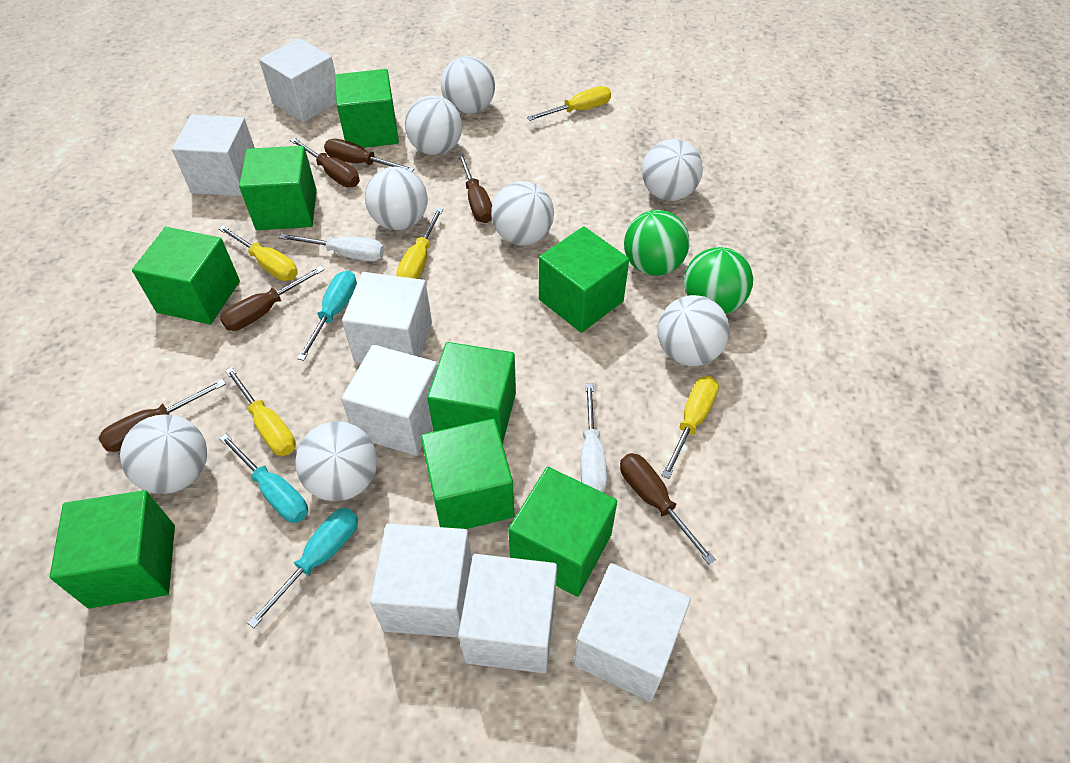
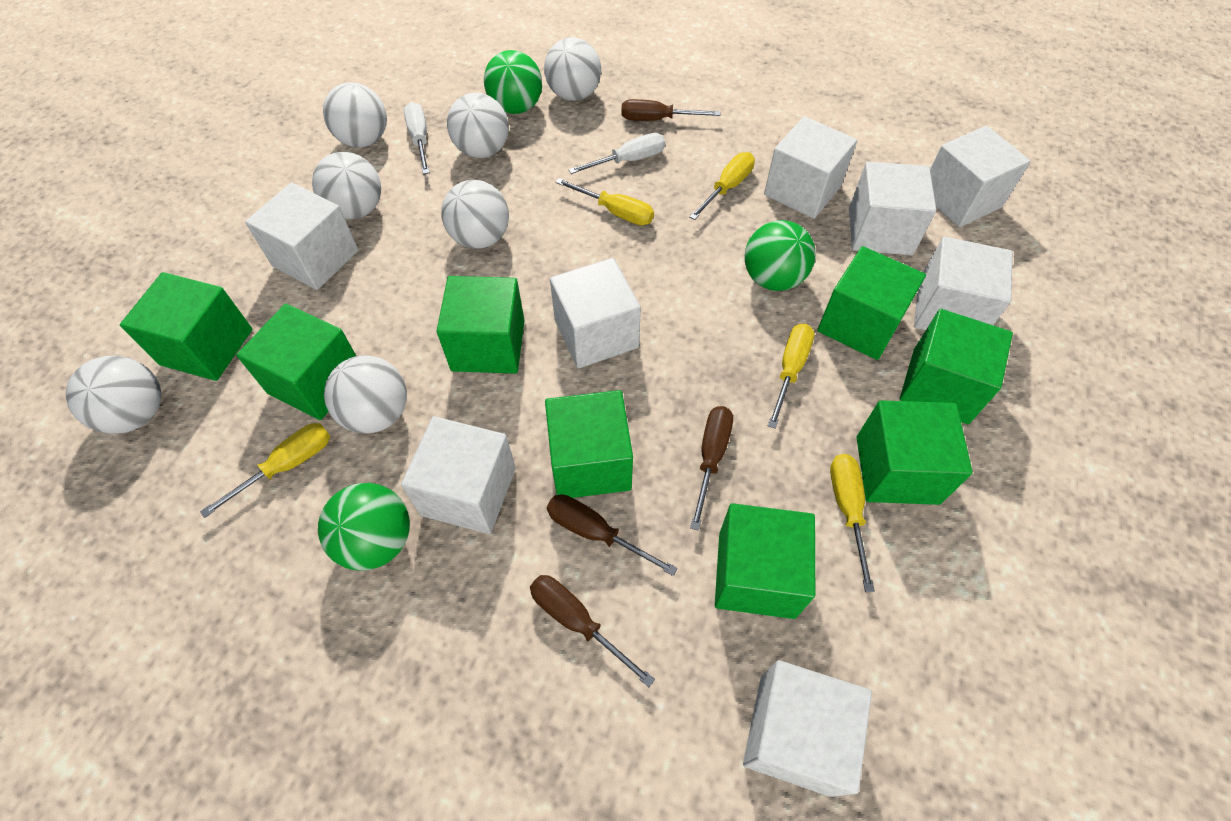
brown screwdriver: [99,379,226,452] [220,266,324,331] [290,138,360,187] [324,139,414,172] [458,153,492,223] [620,453,716,564] = 6 -> [530,575,655,687] [547,494,678,576] [621,99,720,121] [690,406,733,531] = 4
green ball: [624,210,690,276] [684,247,753,314] = 2 -> [318,483,410,571] [484,50,542,114] [744,220,815,291] = 3
turquoise screwdriver: [219,433,308,523] [247,508,358,628] [297,271,357,361] = 3 -> none = 0
white ball: [120,414,207,494] [295,421,377,501] [365,167,427,230] [405,95,462,155] [441,56,495,114] [491,181,554,245] [642,139,703,201] [658,295,730,366] = 8 -> [66,356,161,434] [312,152,381,220] [323,82,387,147] [324,355,407,433] [441,180,509,249] [447,93,509,158] [544,37,601,101] = 7
white cube: [172,115,255,196] [259,38,337,123] [341,345,438,456] [342,272,432,363] [370,523,472,638] [458,554,557,673] [574,563,691,701] = 7 -> [245,183,359,290] [401,416,516,534] [550,258,641,368] [743,660,872,797] [764,116,857,219] [849,162,936,255] [914,237,1012,330] [930,126,1031,227] = 8

